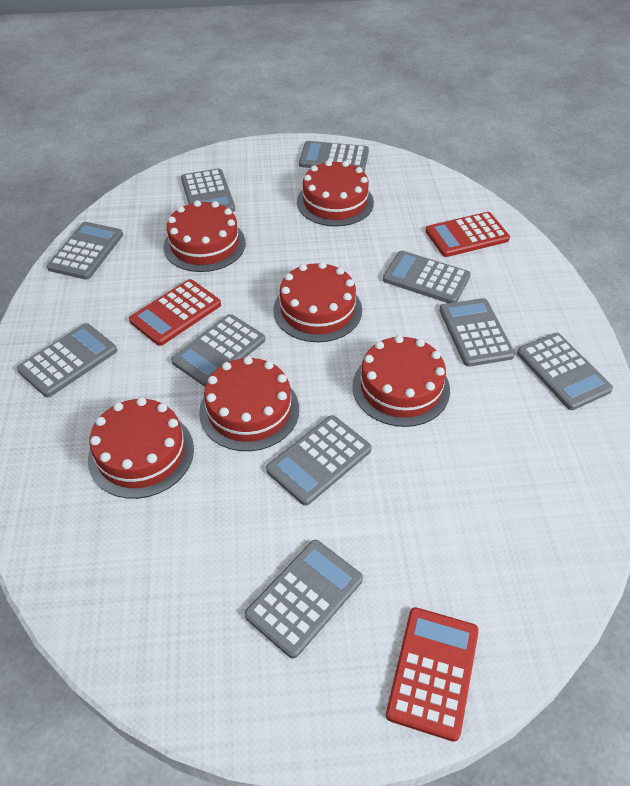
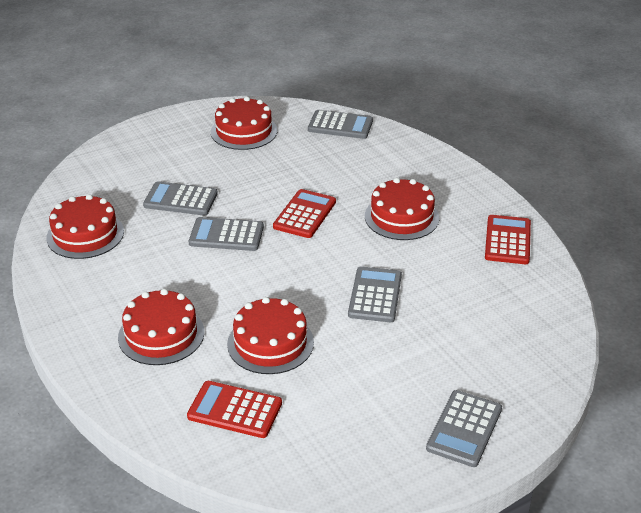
grey calculator: [17,323,117,397] [47,222,123,280] [171,314,265,387] [181,168,235,212] [244,540,363,659] [266,415,372,506] [299,141,369,172] [383,251,471,303] [439,298,515,367] [517,333,613,410] = 10 -> [143,181,218,216] [189,217,264,251] [308,110,373,139] [348,266,402,322] [426,390,502,467] = 5
red cake: [88,397,194,499] [164,200,246,272] [199,356,299,451] [273,262,362,342] [297,160,374,227] [352,335,450,427] = 6 -> [46,194,124,259] [118,289,204,365] [211,96,277,150] [227,297,314,374] [365,178,439,240] = 5

